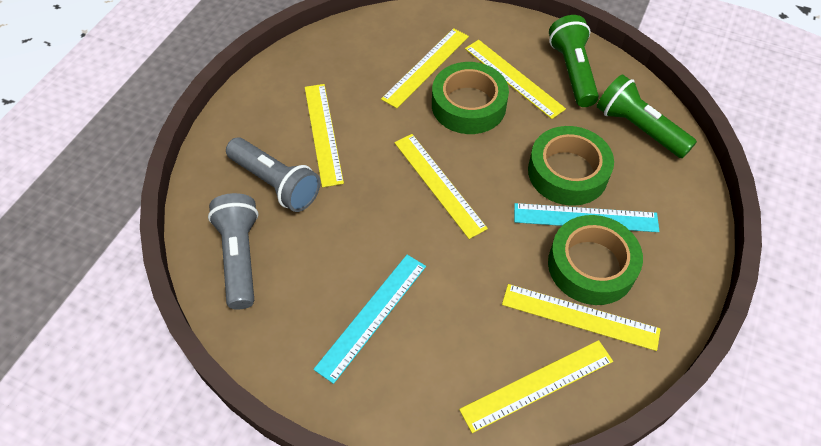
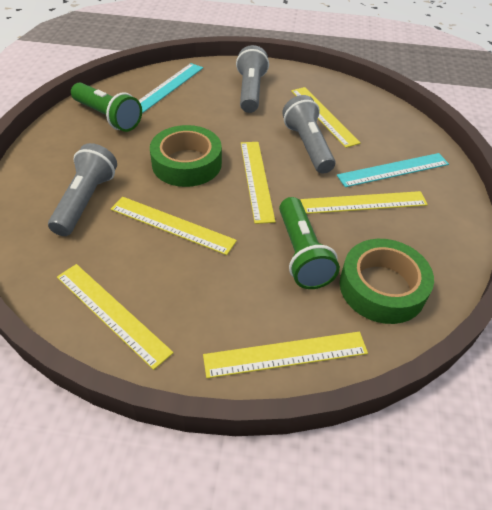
green tape: [432,62,509,134] [528,126,614,206] [548,215,643,305] = 3 -> [150,125,222,187] [340,239,434,324] = 2
grey flashlight: [208,193,259,310] [226,137,321,212] = 2 -> [48,143,117,236] [236,45,269,113] [282,95,336,174] = 3

